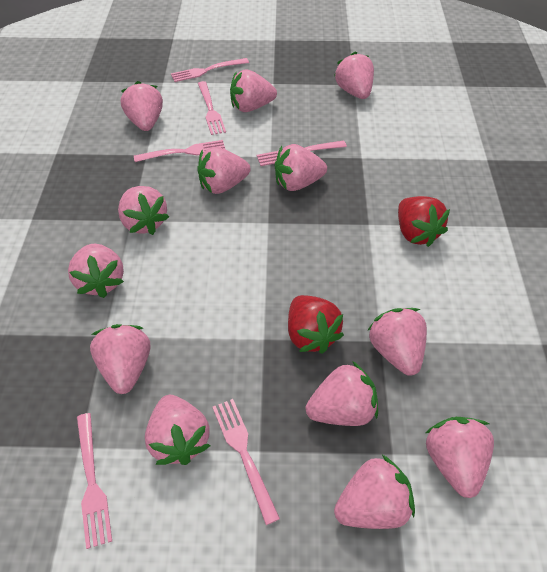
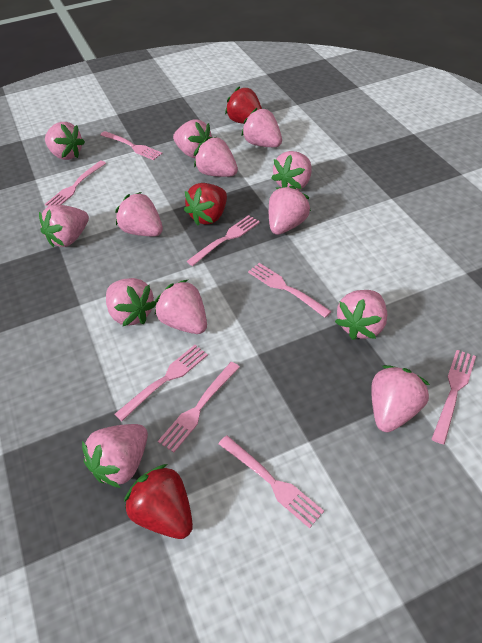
pink fork: [77,413,112,549] [134,140,226,162] [171,58,249,82] [198,81,226,135] [212,399,280,525] [257,141,347,166] = 6 -> [45,161,106,206] [100,131,162,160] [115,345,208,421] [158,362,240,453] [186,215,260,266] [218,435,324,528] [248,263,332,318] [432,350,476,444] = 8
red strawberry: [288,295,344,354] [398,196,450,247] = 2 -> [124,464,193,539] [184,183,227,225] [225,87,262,124] = 3

